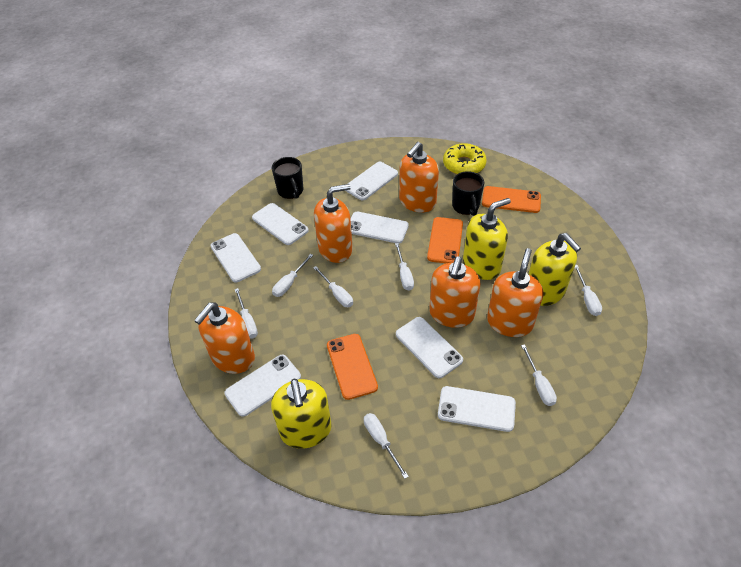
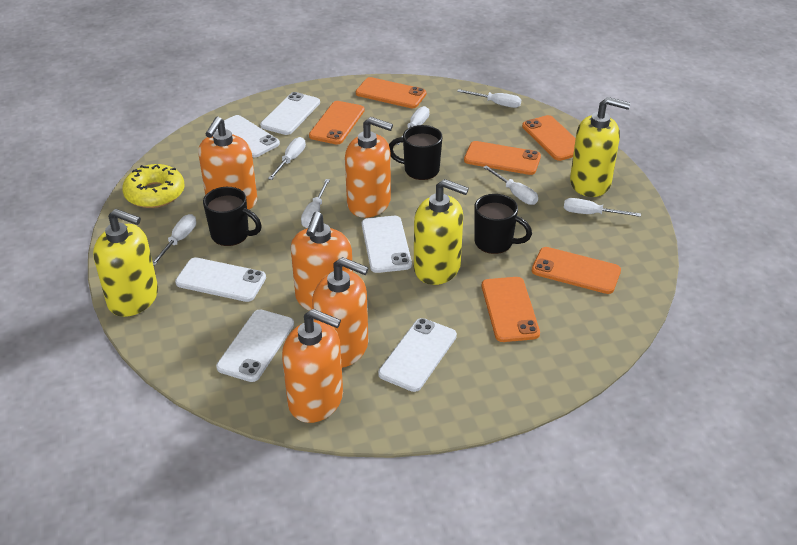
black mug: [272,157,303,199] [452,171,484,216] = 2 -> [203,187,262,246] [389,125,443,180] [474,194,532,254] = 3
orange phone: [327,334,378,400] [427,217,463,263] [482,186,541,213] = 3 -> [309,101,365,144] [356,77,426,108] [464,141,541,175] [482,277,540,342] [522,115,576,161] [532,247,621,294] = 6
white phone: [210,233,261,282] [224,355,301,417] [252,203,309,245] [345,162,398,200] [351,212,409,243] [396,317,463,378] [438,386,516,432] = 7 -> [175,257,266,302] [216,115,280,158] [216,309,294,382] [260,92,320,135] [362,216,412,273] [378,318,457,392] = 6

